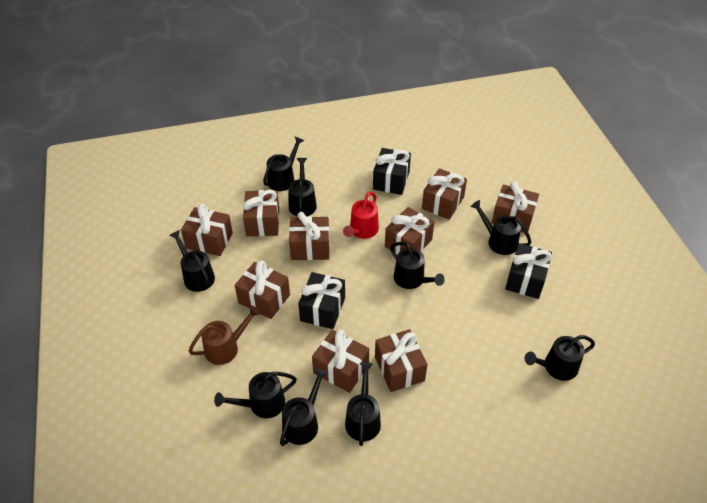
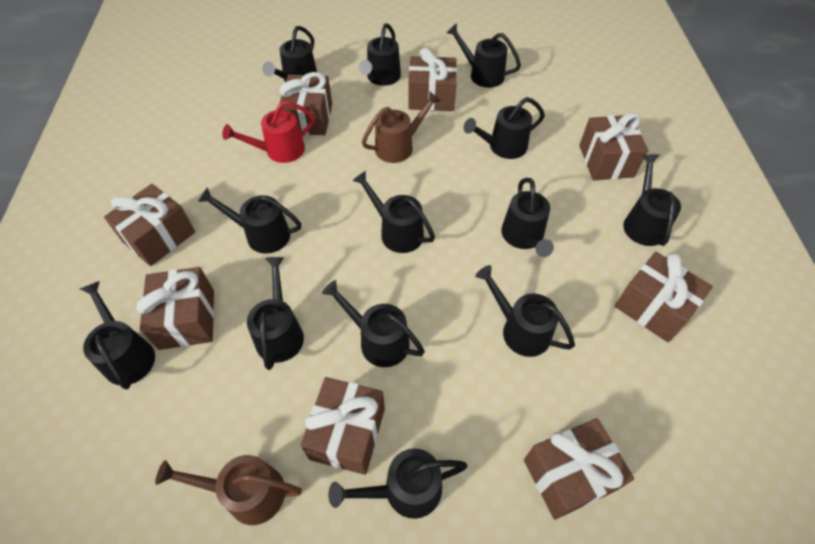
black gift: [298,272,345,329] [373,148,411,195] [505,243,552,299] = 3 -> none = 0
black watering can: [169,230,215,292] [214,372,297,418] [263,136,304,191] [280,368,328,446] [288,158,317,216] [345,362,381,446] [391,242,445,289] [471,200,532,255] [525,335,595,381] = 9 -> [80,281,155,389] [198,187,301,254] [247,257,304,370] [263,26,317,82] [322,280,425,367] [328,448,468,519] [352,171,435,253] [359,23,401,86] [447,23,521,88] [464,97,545,159] [475,265,575,357] [501,178,554,257] [623,154,681,246] = 13
brown gift: [181,204,233,256] [235,261,290,319] [243,190,279,236] [289,212,330,260] [312,329,369,393] [375,329,428,392] [385,207,434,255] [422,168,467,220] [492,181,539,233] = 9 -> [104,184,195,266] [136,267,214,350] [279,72,332,135] [301,377,385,475] [408,48,457,111] [524,418,634,520] [579,113,648,180] [615,252,713,342] = 8
brown watering can: [188,305,261,365] = 1 -> [155,455,302,525] [362,92,441,163] = 2

